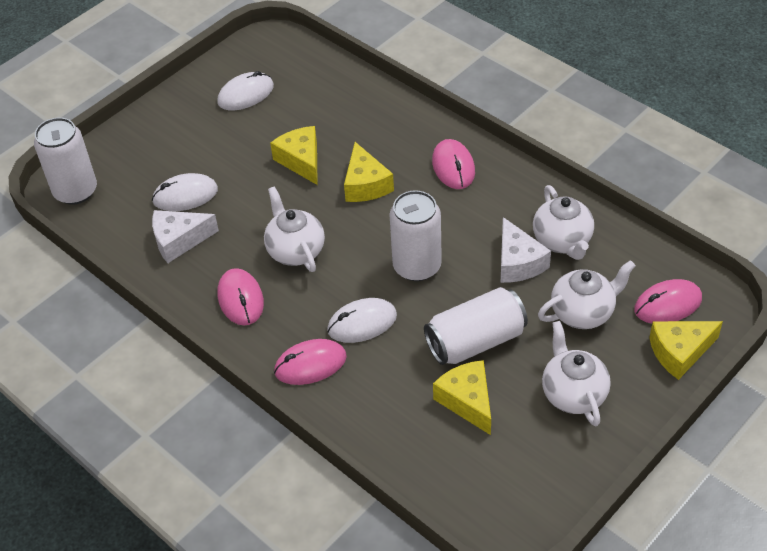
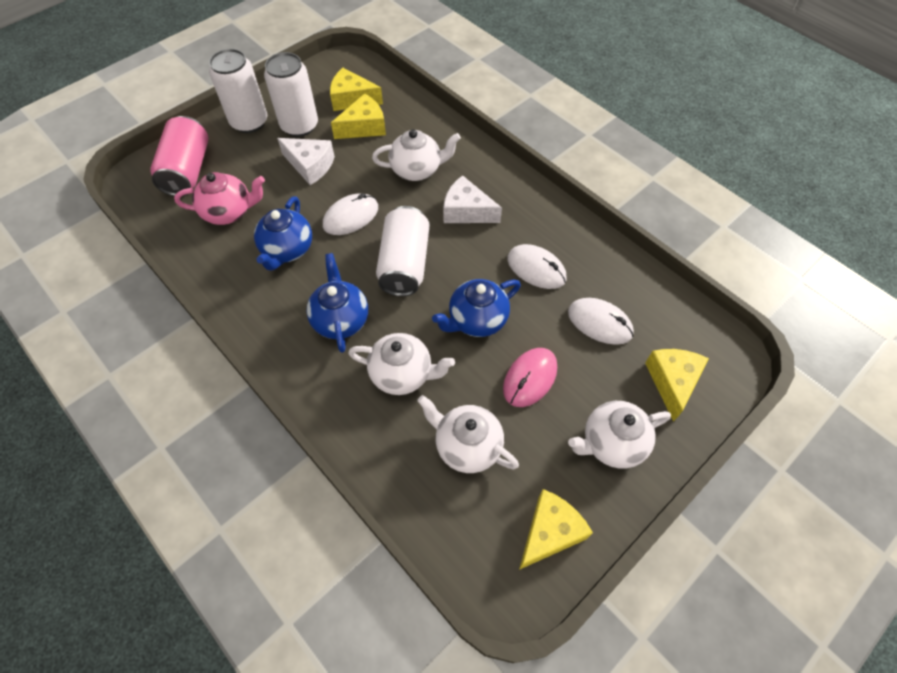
blue teapot: none = 0 -> [254,196,312,271] [306,253,368,353] [432,279,521,337] = 3
pink can: none = 0 -> [150,116,209,196] = 1
pink mouse: [218,268,264,325] [274,339,347,385] [432,139,475,189] [634,279,702,323] = 4 -> [503,348,557,407] = 1
pink teapot: none = 0 -> [174,172,265,225] = 1

